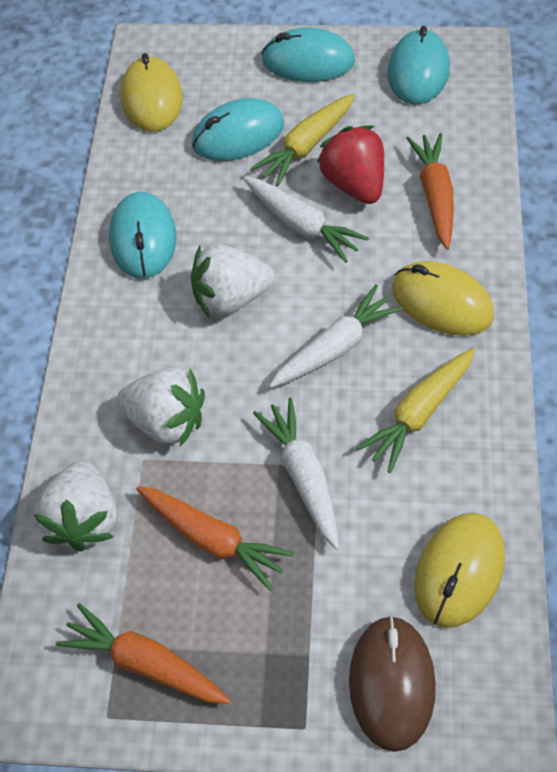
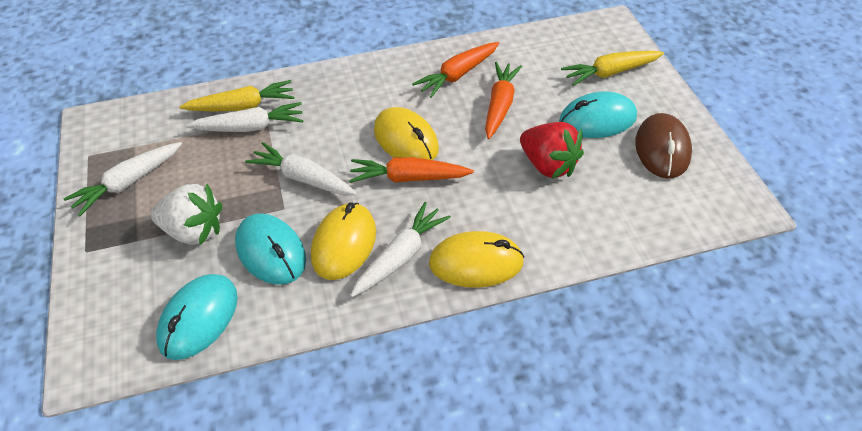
turquoise mouse: [109,192,176,279] [192,98,284,161] [261,28,355,82] [387,26,450,105] = 4 -> [156,274,238,360] [235,213,306,285] [559,92,637,138] = 3
white carrot: [243,177,369,263] [253,398,339,550] [269,285,403,388] = 3 -> [64,142,182,216] [186,102,304,132] [245,142,357,195] [350,202,451,297] = 4
white strawberry: [34,460,117,551] [116,367,205,447] [191,244,274,318] = 3 -> [151,184,222,245] = 1

